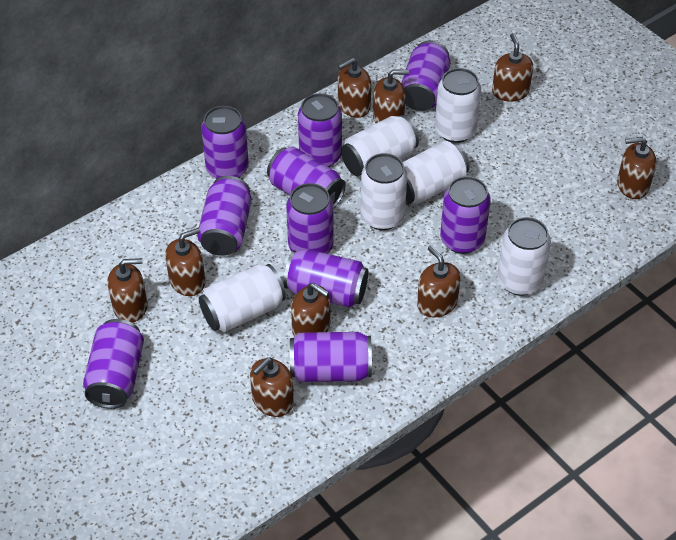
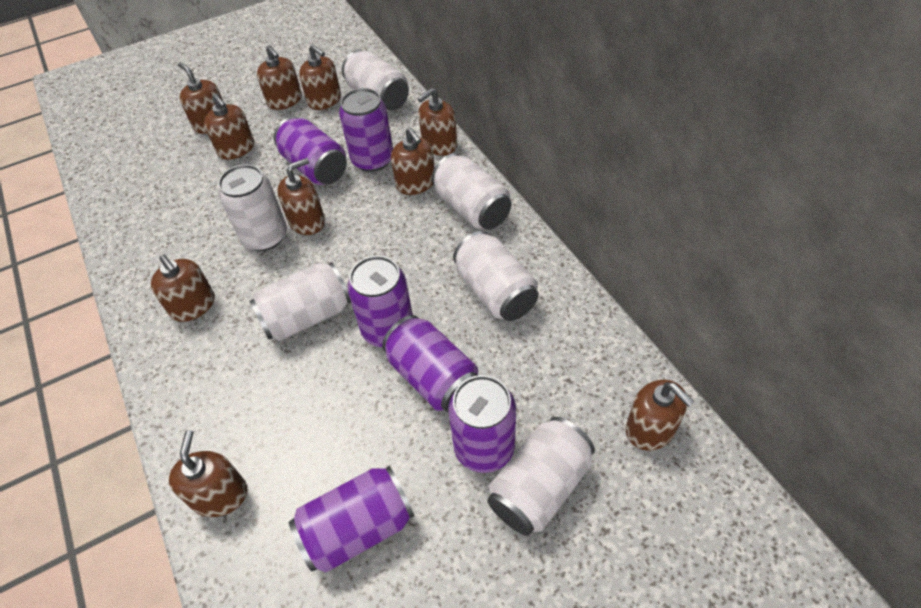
brown soap dispenser: [108,258,147,323] [165,228,205,296] [250,358,294,417] [291,283,330,337] [338,58,371,118] [373,70,409,123] [417,245,461,318] [492,33,533,102] [617,137,657,199] = 9 -> [151,254,215,322] [169,430,247,517] [178,62,223,134] [204,94,254,160] [257,45,302,110] [277,158,325,235] [299,44,341,110] [391,127,435,195] [417,88,457,156] [626,380,694,451] = 10
purple can: [83,319,144,409] [197,176,252,256] [201,106,249,179] [267,147,346,209] [284,249,368,307] [286,183,334,254] [290,332,372,382] [298,93,342,167] [401,41,450,111] [440,176,491,254] = 10 -> [274,117,347,185] [289,466,414,572] [339,88,393,172] [347,256,413,347] [382,315,478,412] [448,375,516,473] = 6

